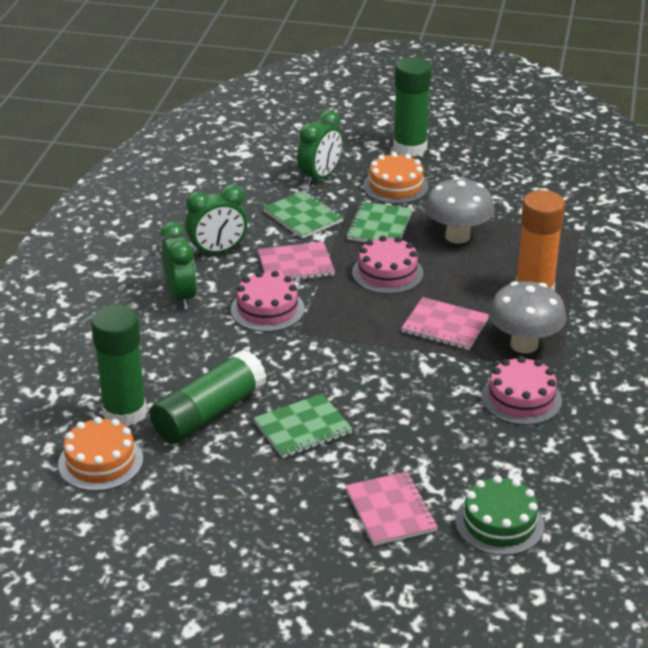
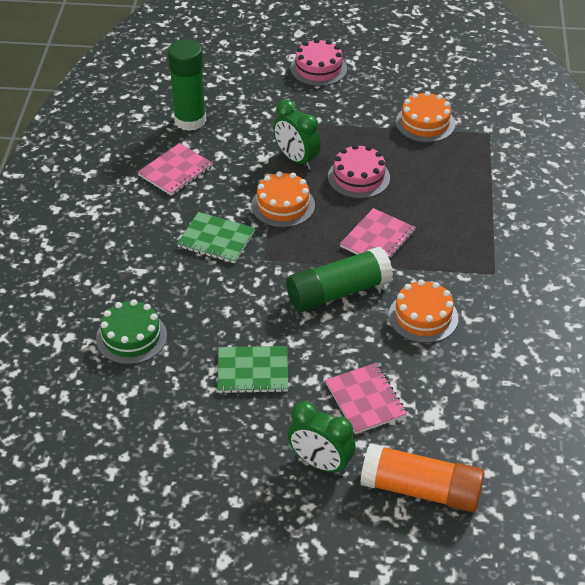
green clock: [161,222,197,309] [185,184,248,257] [297,110,343,186] = 3 -> [273,99,321,169] [288,401,356,475] = 2
green glue stick: [91,305,147,427] [150,349,267,444] [393,57,432,156] = 3 -> [168,39,206,131] [286,247,393,312] = 2
green notebook: [254,394,353,458] [263,191,344,239] [346,201,412,242] = 3 -> [177,212,255,263] [217,346,288,394] = 2
grey mushroom: [425,177,495,244] [489,281,567,353] = 2 -> none = 0
orange cake: [58,417,143,491] [363,152,429,204] = 2 -> [251,171,315,228] [389,280,458,343] [396,91,455,142] = 3
pink cake: [231,271,305,332] [352,236,424,294] [482,356,562,425] = 3 -> [291,38,347,86] [328,144,390,199] = 2

